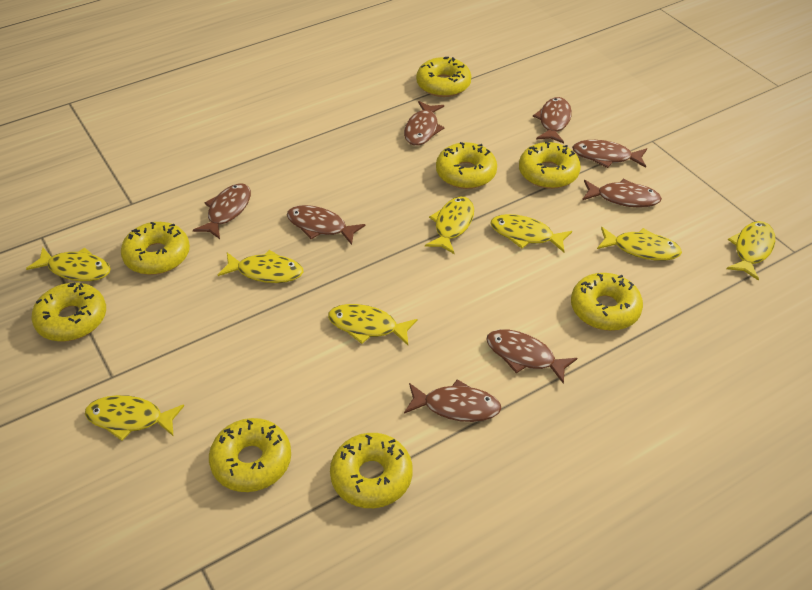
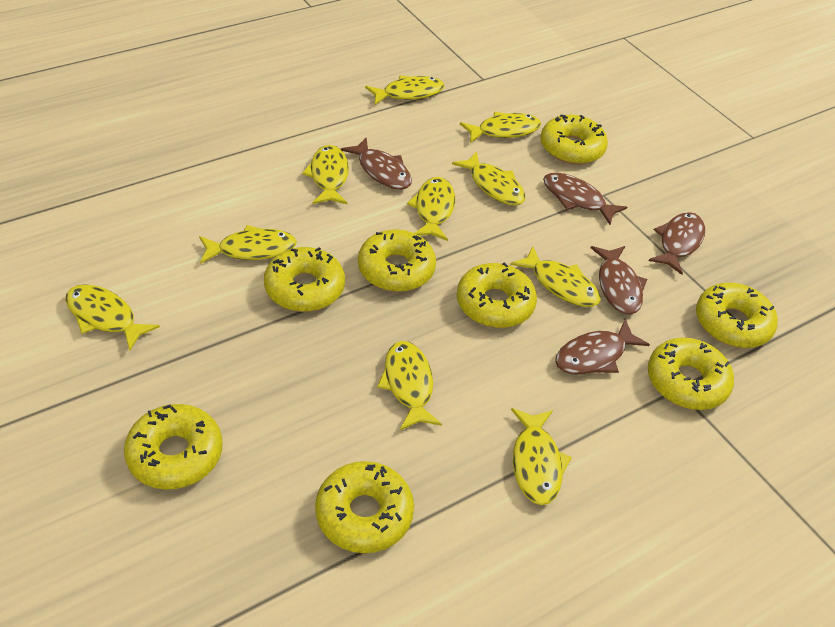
brown fish: [193,183,251,239] [287,205,366,245] [404,101,445,146] [404,379,502,422] [486,329,577,384] [533,97,572,144] [572,140,647,168] [582,179,662,208] = 8 -> [341,137,412,190] [543,173,627,225] [555,319,650,374] [590,246,647,315] [648,212,705,275] = 5
yellow fish: [26,247,111,281] [85,395,184,441] [218,250,303,283] [328,304,417,345] [425,197,474,254] [491,214,572,252] [597,227,682,261] [726,221,775,280] = 8 -> [65,284,160,351] [199,225,297,264] [302,145,349,204] [365,75,444,105] [377,341,442,430] [407,177,455,241] [452,151,525,205] [460,112,541,143] [510,246,601,307] [511,408,572,505] = 10

